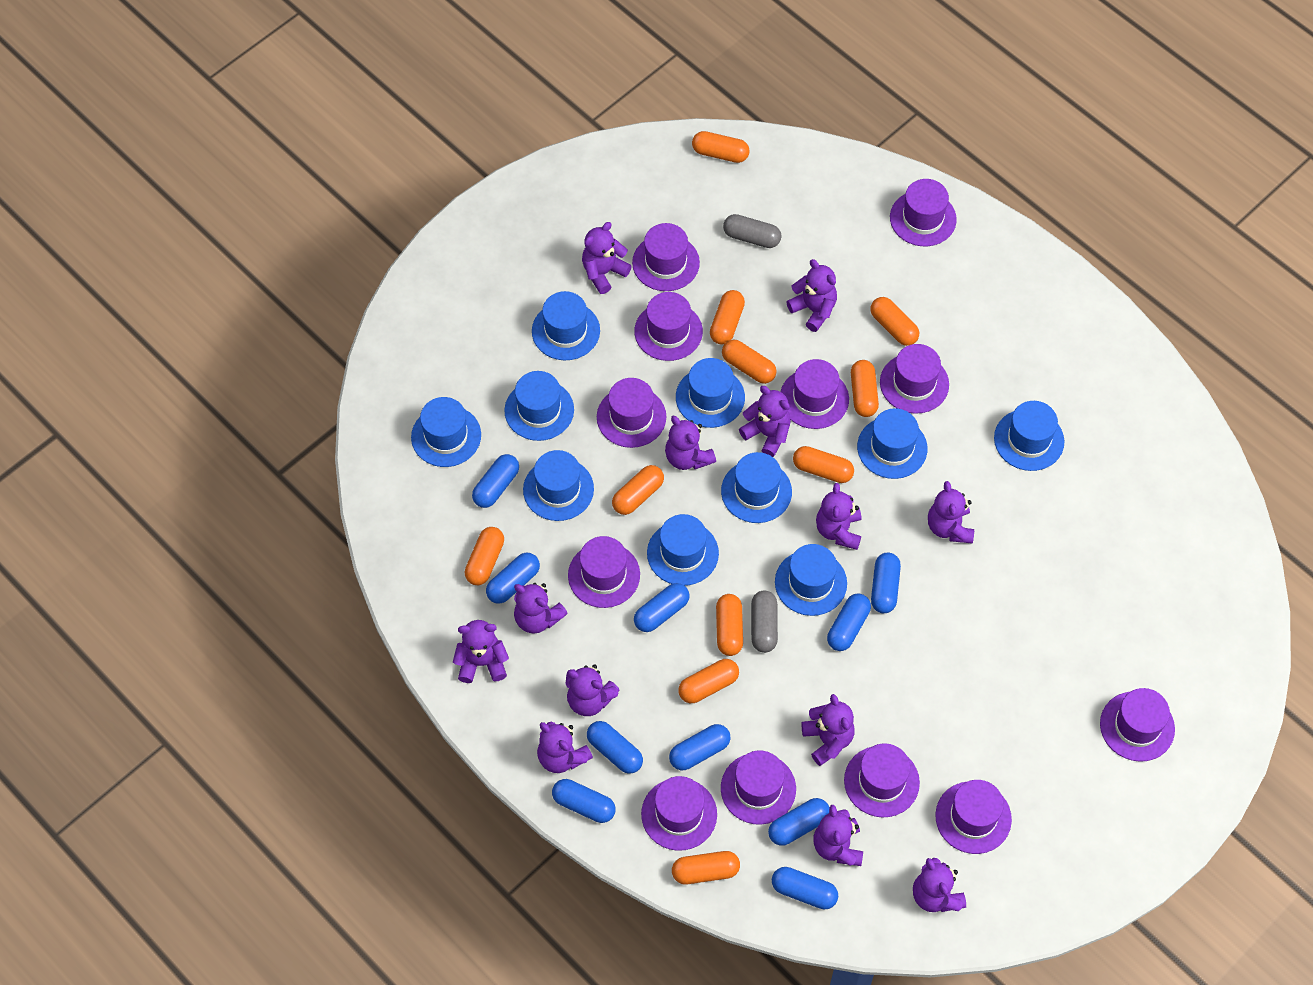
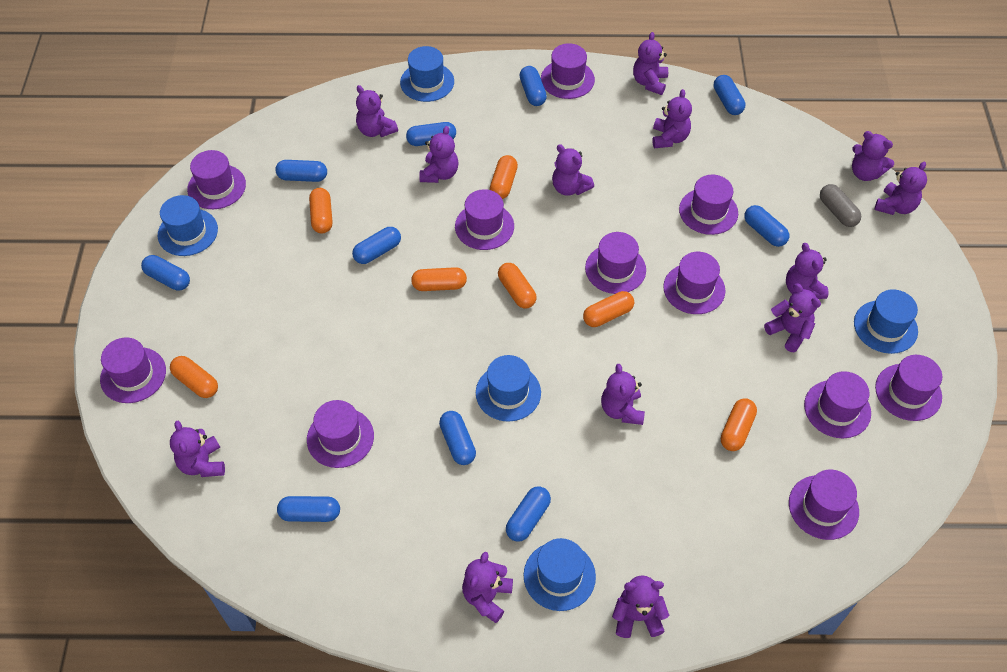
blue hat: [411,397,481,467] [504,371,574,441] [523,450,594,521] [532,291,600,360] [647,514,719,586] [676,358,745,428] [721,452,792,523] [775,544,847,616] [857,408,928,479] [994,401,1064,471] = 10 -> [158,195,218,256] [400,46,454,102] [476,355,541,422] [524,538,596,611] [854,289,918,354] = 5
grey capsule: [723,214,781,248] [751,590,778,653] = 2 -> [820,184,861,227] = 1
orange capsule: [465,527,504,585] [612,465,664,515] [672,851,740,884] [678,659,739,703] [692,131,750,163] [710,290,745,345] [716,594,743,656] [722,340,777,384] [793,446,854,483] [851,360,879,417] [870,297,919,346] = 11 -> [170,356,218,398] [309,188,333,234] [411,267,467,291] [490,155,518,199] [498,263,537,308] [583,291,634,327] [721,398,757,451] = 7
purple hat: [568,536,640,608] [597,378,666,448] [632,223,700,291] [634,292,703,361] [641,776,717,851] [721,750,796,825] [780,359,849,429] [844,743,920,818] [880,344,949,414] [890,179,957,246] [935,780,1012,854] [1100,688,1175,762] = 12 -> [100,337,166,403] [187,150,246,209] [307,400,374,468] [455,189,514,250] [541,43,595,99] [585,232,646,294] [663,252,725,314] [679,175,738,235] [789,470,859,540] [804,371,871,438] [875,355,942,421] = 11

